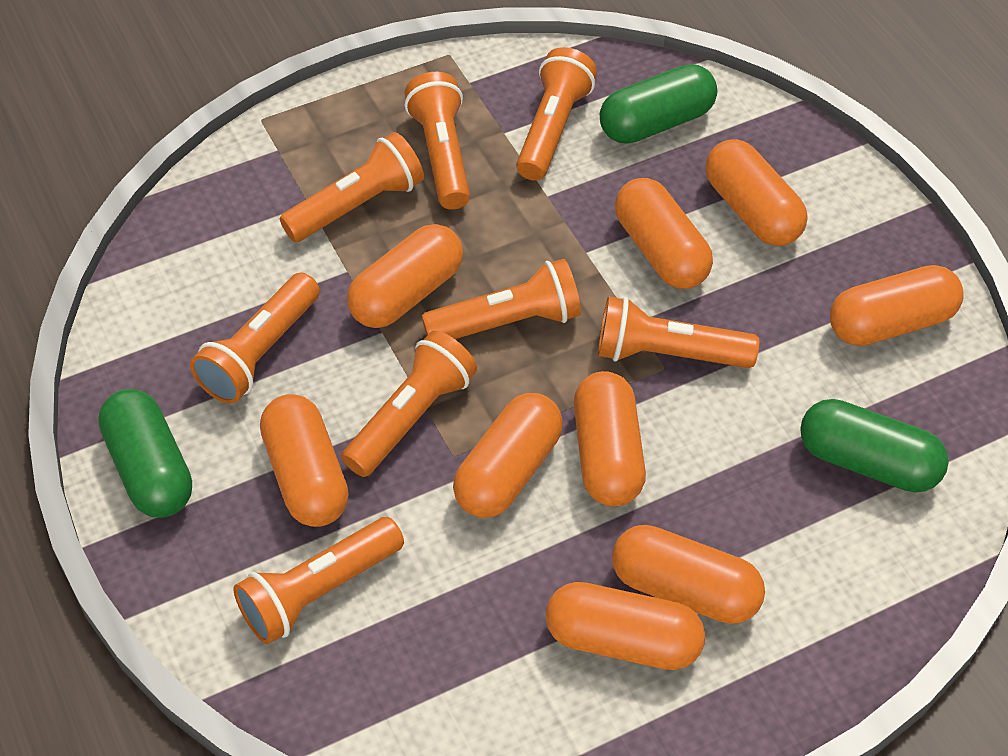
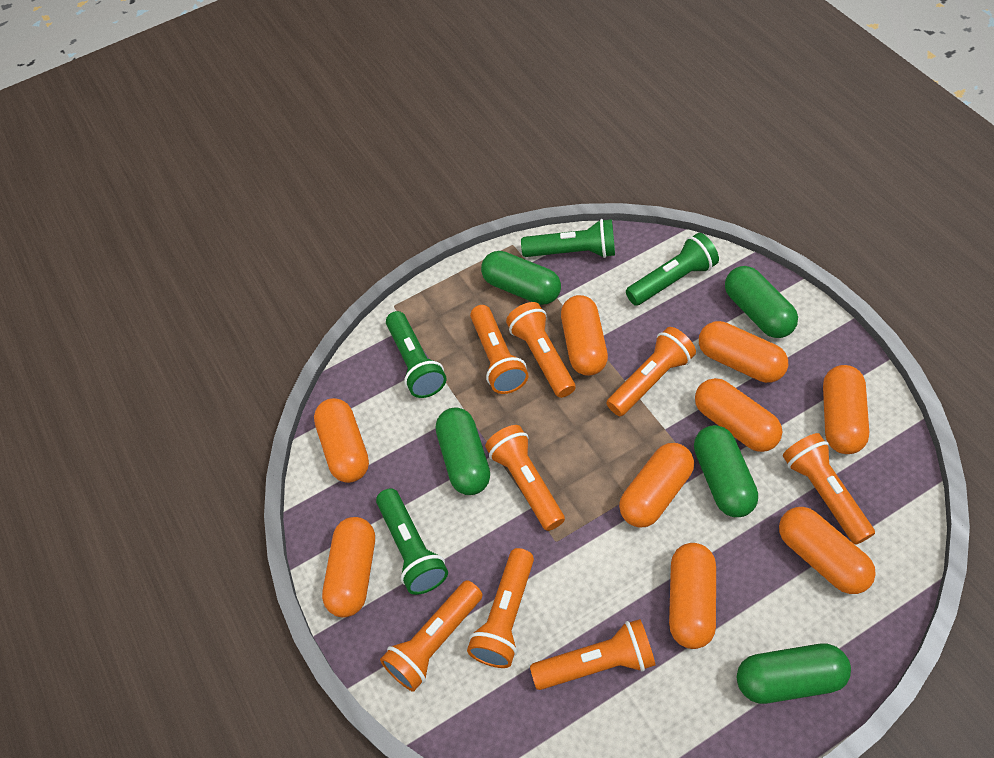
green capsule: [98,389,192,518] [600,64,717,144] [800,399,949,492] = 3 -> [436,407,490,495] [481,251,561,305] [694,425,758,517] [725,266,798,338] [737,643,851,704] = 5
green flashlight: none = 0 -> [376,488,448,595] [386,311,446,398] [521,219,615,258] [626,233,719,306] = 4

